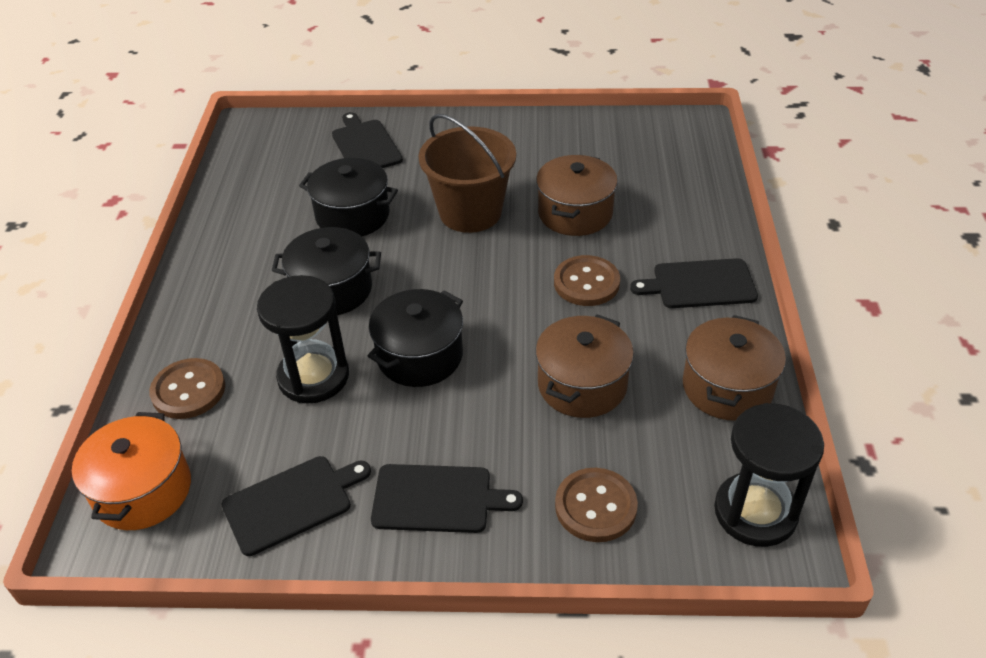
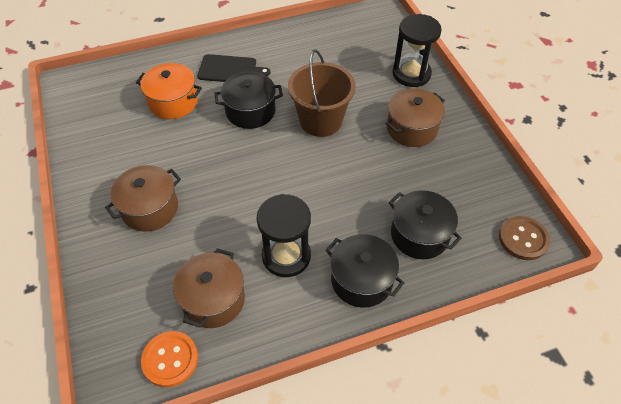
black cutting board: [222,456,371,556] [332,112,403,168] [371,464,523,533] [630,258,758,308] = 4 -> [197,54,270,82] = 1
brown button: [149,358,225,419] [554,255,620,306] [555,468,638,542] = 3 -> [499,216,550,260] = 1
orange button: none = 0 -> [141,331,198,387] = 1

